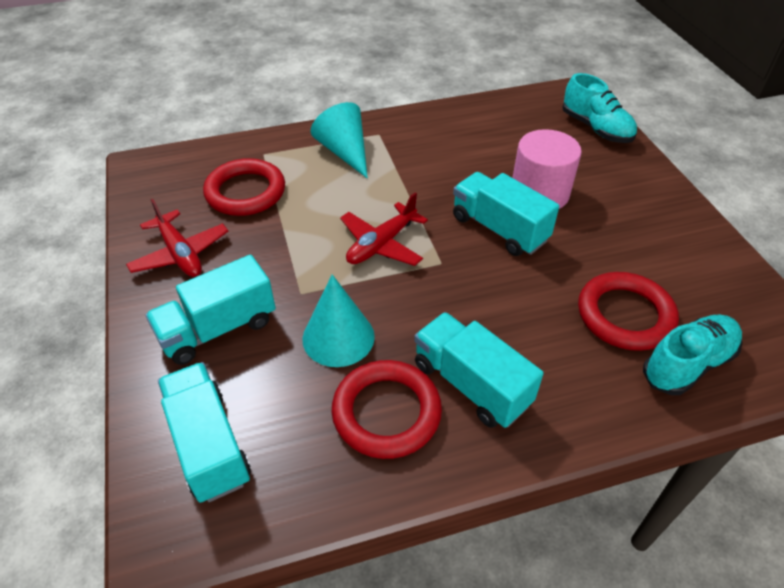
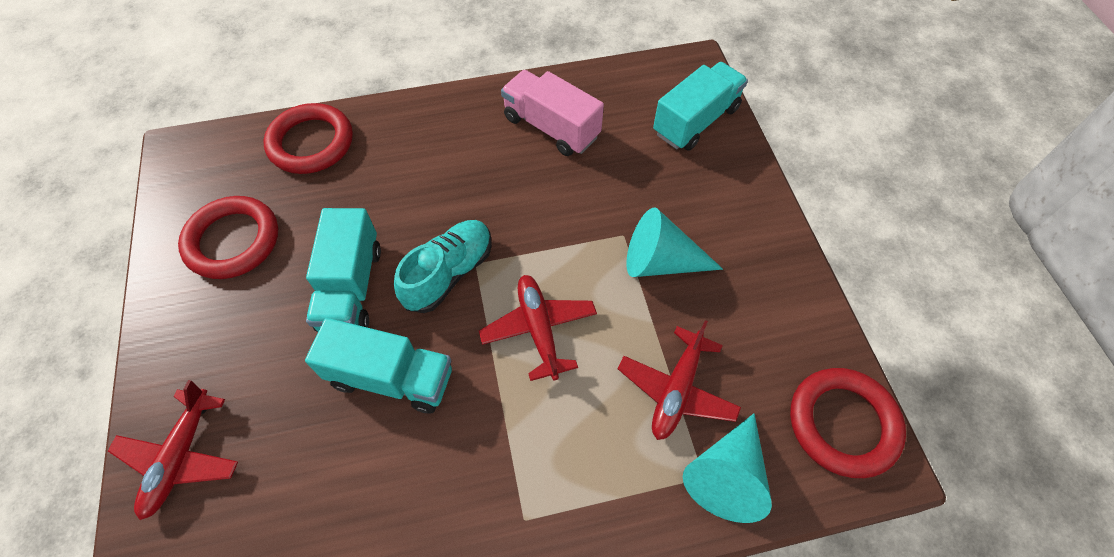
pink cylinder: [512,129,582,209] = 1 -> none = 0
pink truck: none = 0 -> [501,70,604,156] = 1
red plane: [126,199,229,277] [340,193,428,266] = 2 -> [108,380,238,520] [479,275,597,381] [618,320,741,440] = 3
turquoise shoe: [562,73,637,143] [643,315,742,395] = 2 -> [394,220,492,313] = 1
turquoise truck: [145,255,276,365] [158,362,251,503] [414,312,544,428] [453,172,559,256] = 4 -> [305,318,452,413] [306,208,381,332] [653,62,748,151] = 3

